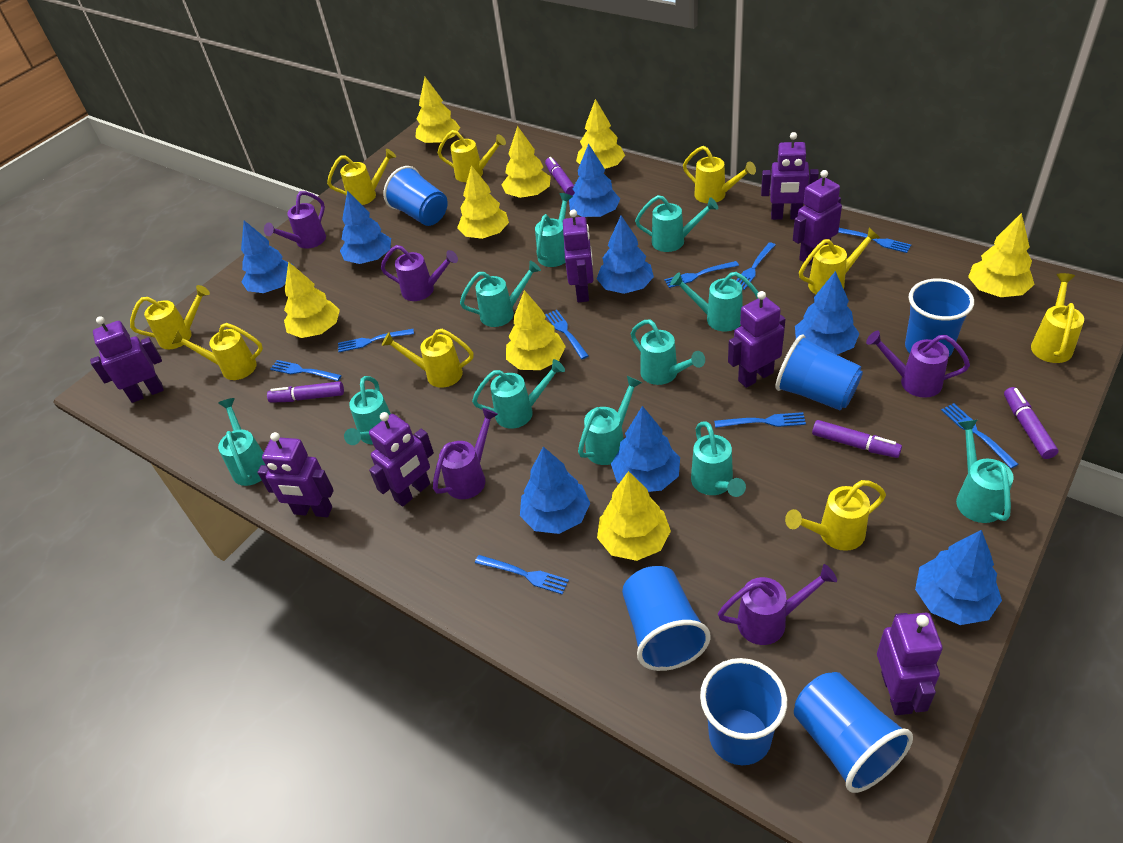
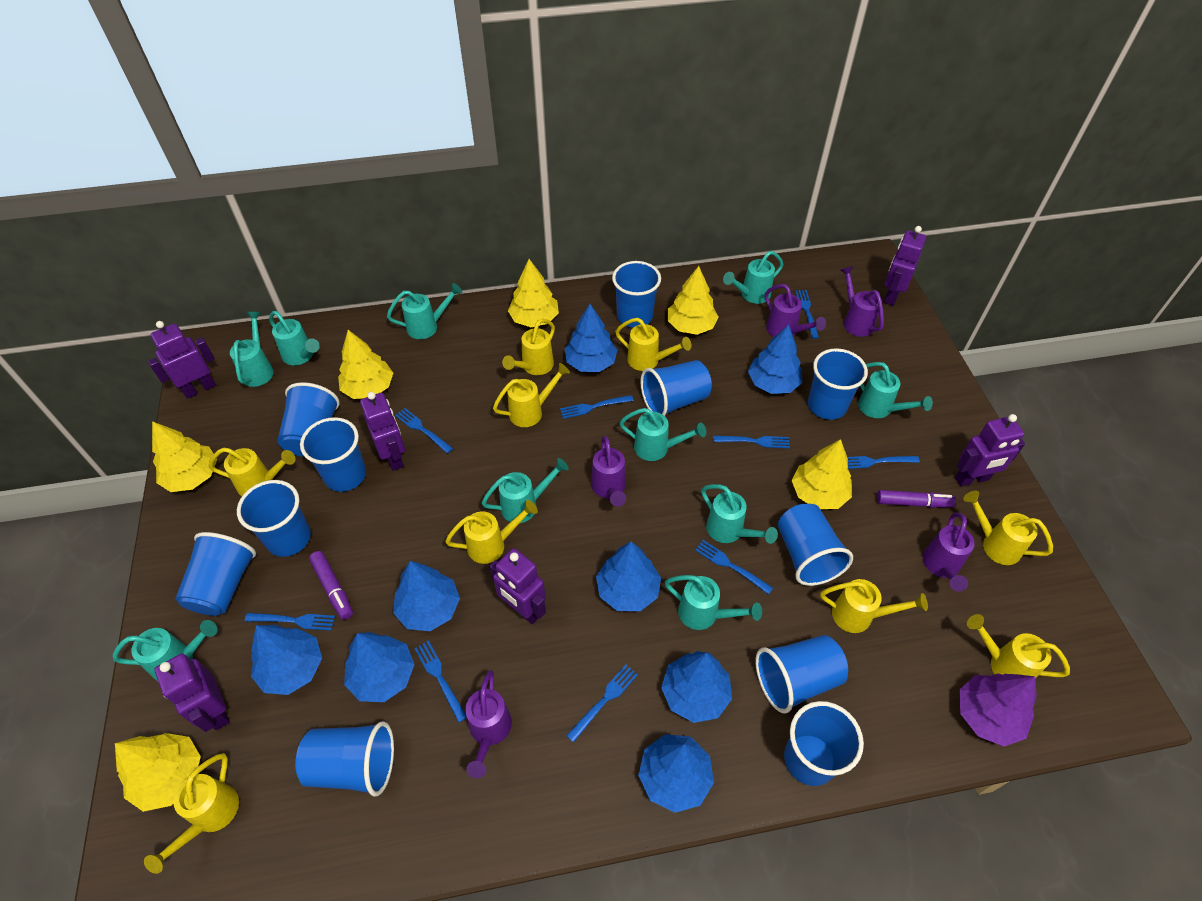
blue cup: [383,166,448,226] [622,566,711,671] [700,658,787,765] [775,335,863,410] [794,672,913,793] [905,278,974,356] = 6 -> [175,532,256,616] [237,480,311,557] [277,382,340,457] [295,721,394,796] [300,417,366,492] [612,261,661,328] [641,360,712,416] [755,635,848,714] [778,504,853,586] [784,701,864,786] [808,348,868,420] = 11
purple marker: [267,381,344,403] [545,157,575,195] [812,420,902,458] [1004,387,1058,459] = 4 -> [309,551,353,620] [877,490,956,508] = 2
purple robot: [90,316,164,403] [258,432,334,517] [369,412,434,507] [563,209,594,302] [728,291,786,388] [761,132,819,220] [793,170,842,264] [877,613,943,715] = 8 -> [148,321,216,399] [154,653,230,732] [360,392,405,471] [489,548,546,624] [884,226,926,306] [955,414,1025,487] = 6
purple tree: none = 0 -> [959,673,1037,747] = 1
turquoise watering can: [218,398,265,486] [344,376,391,445] [460,261,541,327] [472,359,565,429] [535,193,573,267] [578,376,642,465] [631,319,705,385] [635,195,718,252] [670,272,759,331] [691,422,746,497] [956,420,1014,523] = 11 -> [113,620,217,681] [230,312,274,387] [269,311,320,365] [387,283,462,339] [482,458,569,523] [619,408,706,461] [665,575,762,630] [701,484,778,544] [723,251,783,304] [858,362,933,418] = 10
yellow tree: [284,262,340,338] [415,77,460,145] [457,165,509,239] [501,126,551,198] [506,290,566,370] [576,99,625,169] [597,471,671,561] [968,213,1035,297] = 8 -> [115,733,201,812] [152,421,217,492] [338,330,393,399] [508,259,559,327] [668,266,718,335] [792,439,852,509] = 6

